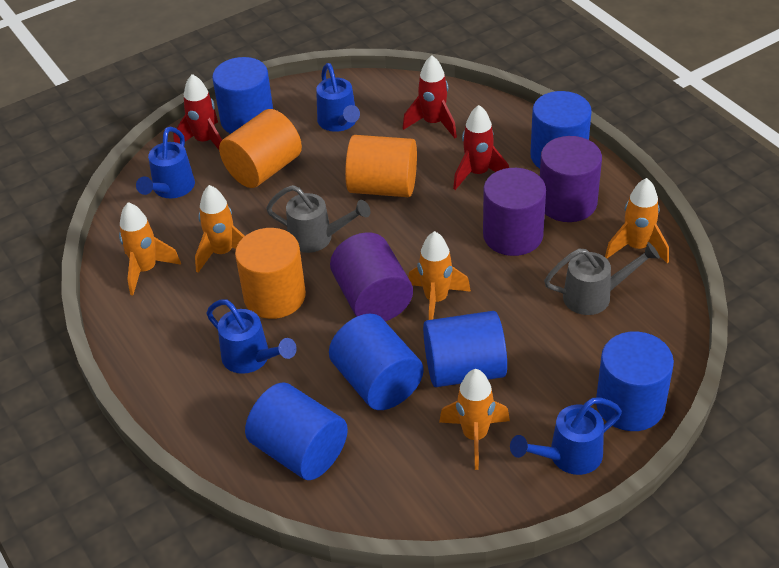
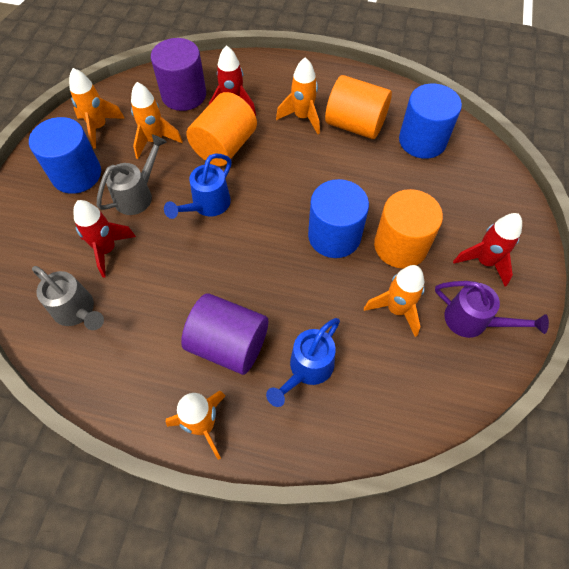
blue cylinder: [212,57,273,134] [245,382,348,480] [329,313,424,410] [423,311,507,387] [530,91,592,169] [596,331,674,431] = 6 -> [29,117,101,194] [308,179,369,258] [399,84,462,159] = 3
blue watering can: [136,127,195,198] [206,299,297,374] [316,63,360,132] [510,398,622,475] = 4 -> [164,153,232,219] [266,318,340,407] = 2
purple cylinder: [330,232,413,321] [483,168,546,256] [540,136,602,222] = 3 -> [151,38,206,111] [181,293,268,375] = 2
purple watering can: none = 0 -> [435,281,549,338] = 1

